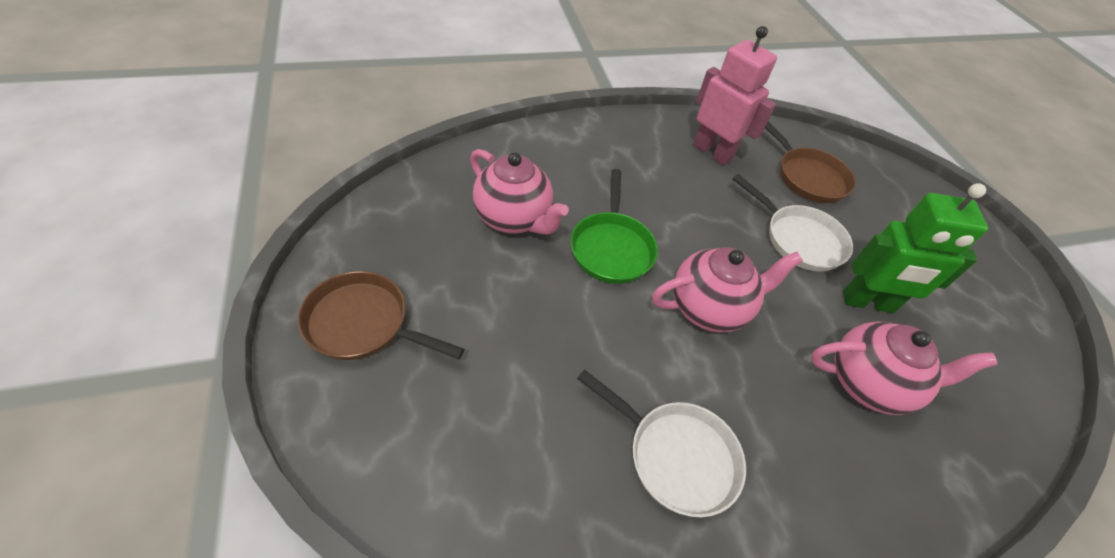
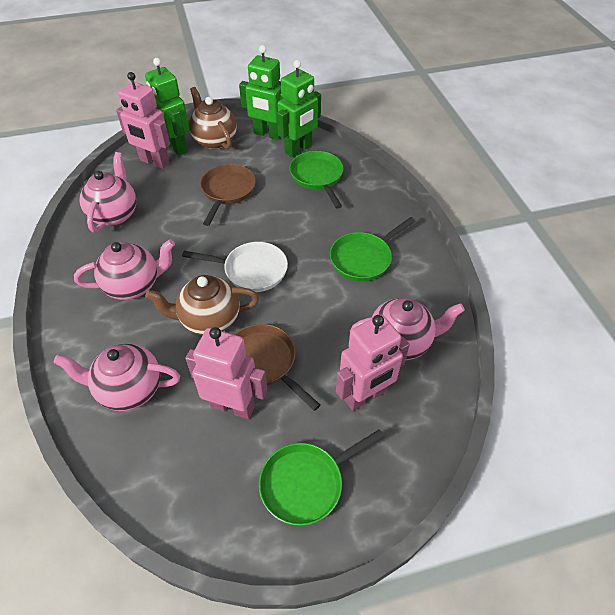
brown teapot: none = 0 -> [145,275,259,335] [189,87,237,149] = 2
green pan: [571,169,658,284] = 1 -> [259,429,384,526] [289,151,343,209] [330,217,415,281] = 3
green robot: [843,183,988,313] = 1 -> [145,58,189,156] [239,45,283,140] [277,60,321,157] = 3
pink robot: [693,26,777,166] = 1 -> [116,72,170,169] [185,327,267,419] [336,315,410,411] = 3
pink teapot: [470,149,569,235] [652,248,803,333] [811,321,997,415] = 3 -> [53,343,180,411] [74,239,175,300] [79,152,136,233] [350,298,465,360] = 4
white pan: [577,369,746,517] [732,174,853,272] = 2 -> [182,242,288,292] = 1

